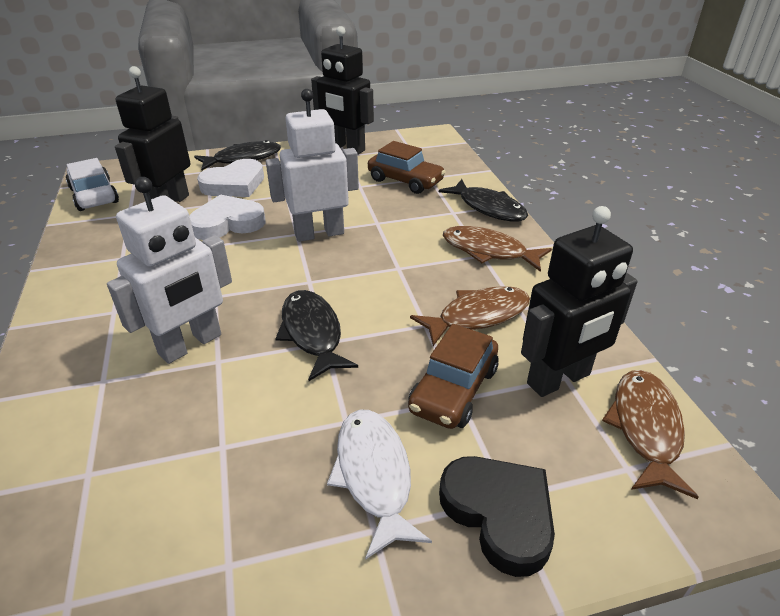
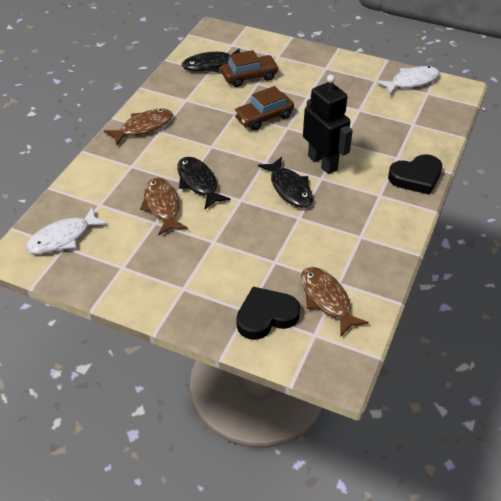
black heart: [439,456,555,577] = 1 -> [236,287,300,340] [388,154,442,195] = 2
black robot: [115,66,190,202] [311,26,374,154] [521,206,637,397] = 3 -> [303,75,353,174] = 1
white car: [66,158,119,211] = 1 -> none = 0
white fish: [327,410,432,560] = 1 -> [26,207,108,254] [376,66,440,95] = 2
white heart: [189,194,265,240] [197,159,264,197] = 2 -> none = 0
white robot: [107,177,232,364] [266,89,359,242] = 2 -> none = 0

